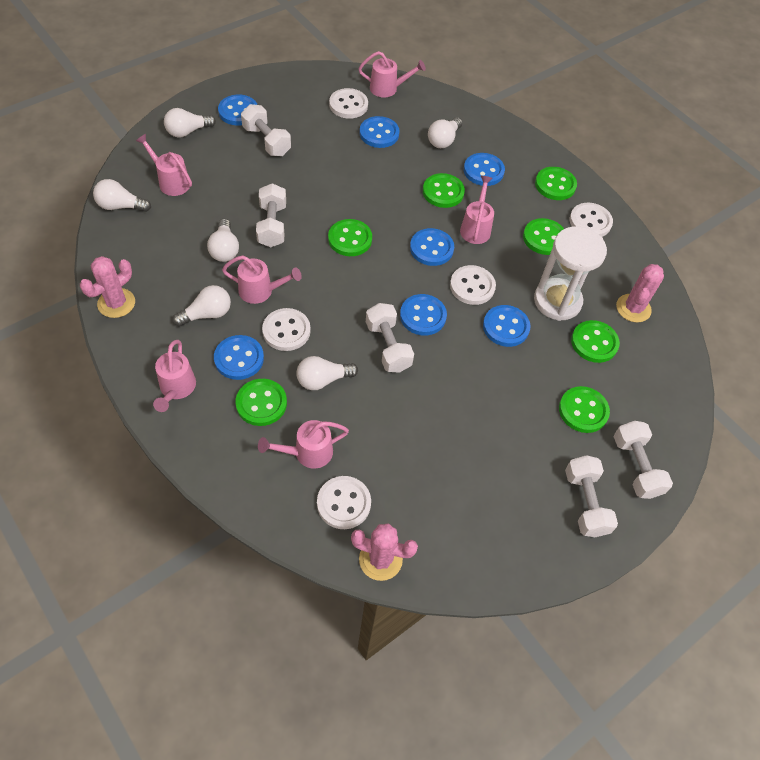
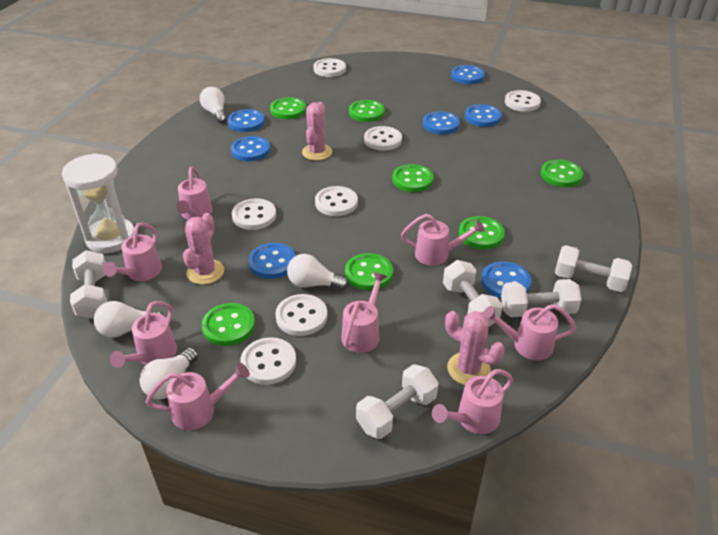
pink watering can: [136,134,192,196] [153,340,196,412] [222,255,302,304] [258,420,349,469] [358,51,426,97] [460,176,494,244] = 6 -> [103,223,162,281] [110,301,177,368] [146,363,250,430] [176,167,213,220] [341,272,387,353] [401,214,485,266] [432,369,513,434] [483,304,576,360] = 8
white button: [262,308,311,351] [317,476,371,529] [329,88,368,119] [450,265,496,305] [570,203,613,237] = 5 -> [232,198,276,230] [240,337,296,385] [275,294,328,336] [313,58,346,77] [315,186,358,216] [364,126,402,151] [505,90,541,112] = 7
white light bulb: [93,179,151,212] [164,108,216,137] [173,285,231,327] [207,219,239,262] [296,356,358,390] [428,117,462,148] = 6 -> [94,301,165,337] [139,347,198,399] [200,87,227,123] [287,254,349,290] = 4

